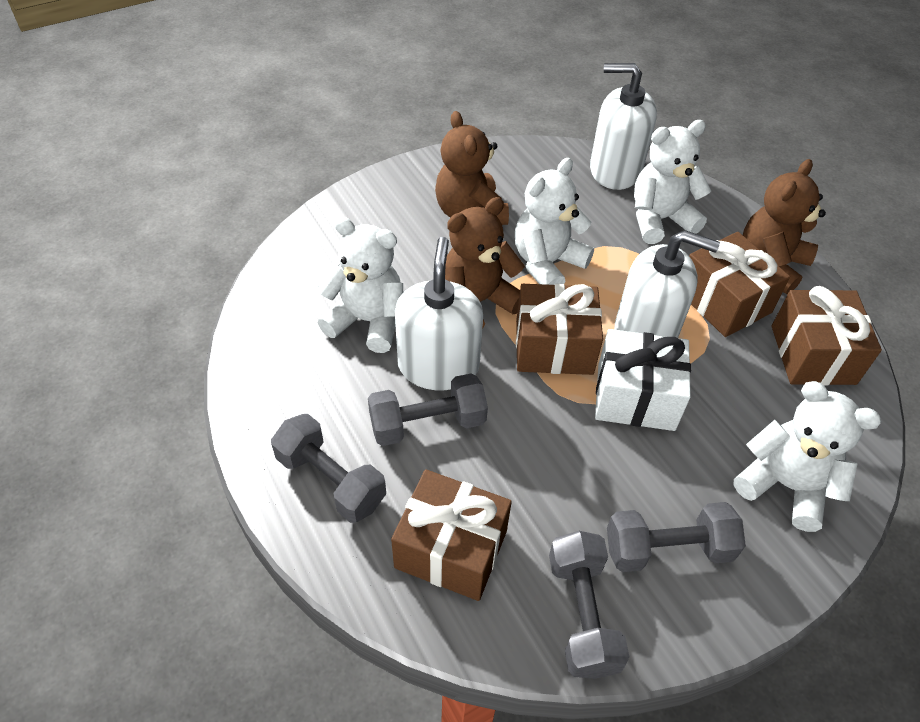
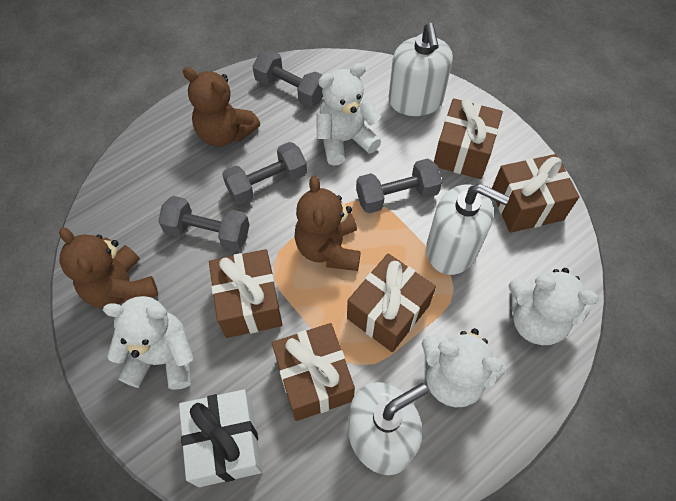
brown gift: [391,469,512,601] [516,284,603,375] [689,232,790,337] [772,286,882,385] = 4 -> [209,249,282,338] [272,323,355,421] [347,253,436,352] [434,98,503,179] [492,154,579,233] = 5

